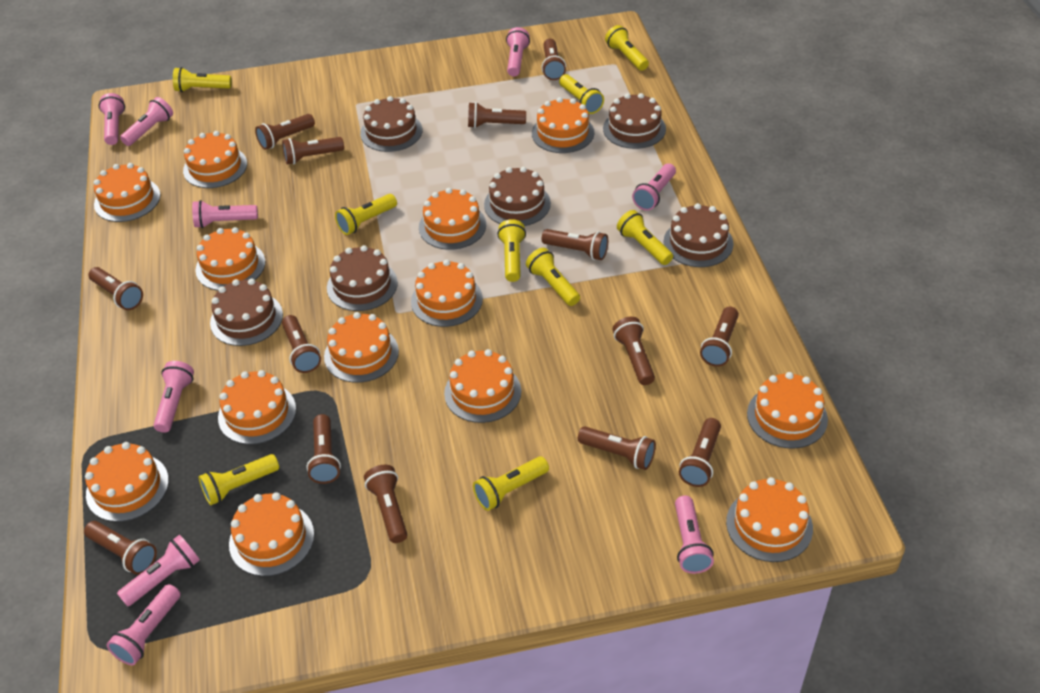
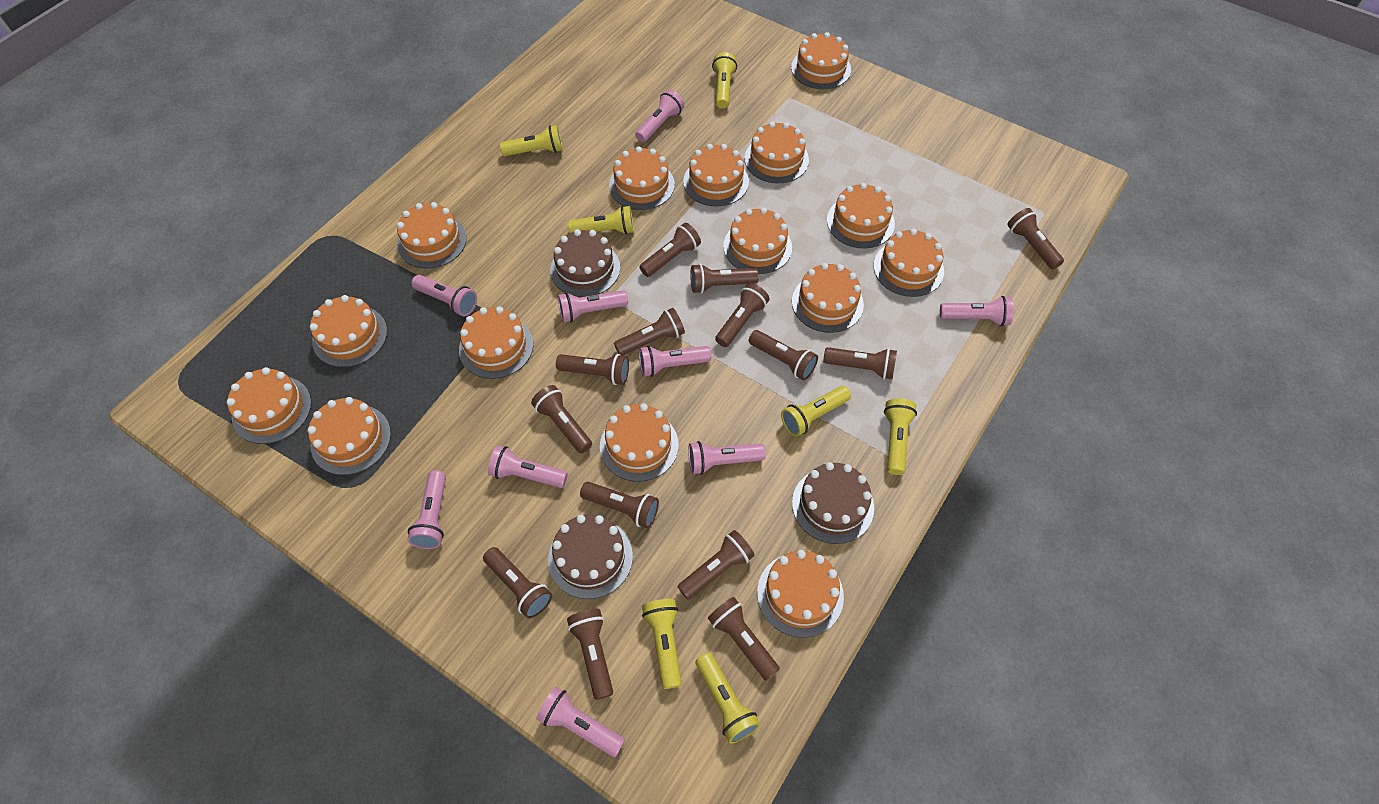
brown cake: [210,278,283,346] [327,245,398,311] [360,96,422,152] [484,167,551,226] [603,93,666,149] [663,203,734,267] = 6 -> [548,514,633,599] [550,229,620,297] [792,462,874,544] = 3
orange cake: [85,442,169,522] [94,163,160,222] [183,131,247,188] [196,227,265,291] [218,370,296,445] [229,492,314,576] [324,312,399,383] [411,260,483,327] [419,188,486,250] [444,349,521,423] [532,97,594,153] [726,477,813,562] [747,372,828,449] = 13 -> [226,367,311,444] [307,397,391,475] [310,295,387,367] [397,202,467,269] [459,306,533,379] [600,403,679,482] [609,146,675,210] [683,144,749,207] [723,207,792,274] [744,122,809,183] [757,550,844,638] [791,32,851,89] [792,263,864,333] [827,183,895,249] [874,228,944,297] = 15
yellow flashlight: [173,67,232,92] [199,454,279,505] [335,194,397,235] [473,457,549,511] [497,219,526,282] [526,248,580,306] [559,74,604,114] [605,25,649,71] [617,210,673,265] = 9 -> [500,125,563,156] [568,206,634,234] [642,599,682,689] [696,653,761,744] [712,52,737,109] [781,386,851,437] [884,398,917,475] = 7

